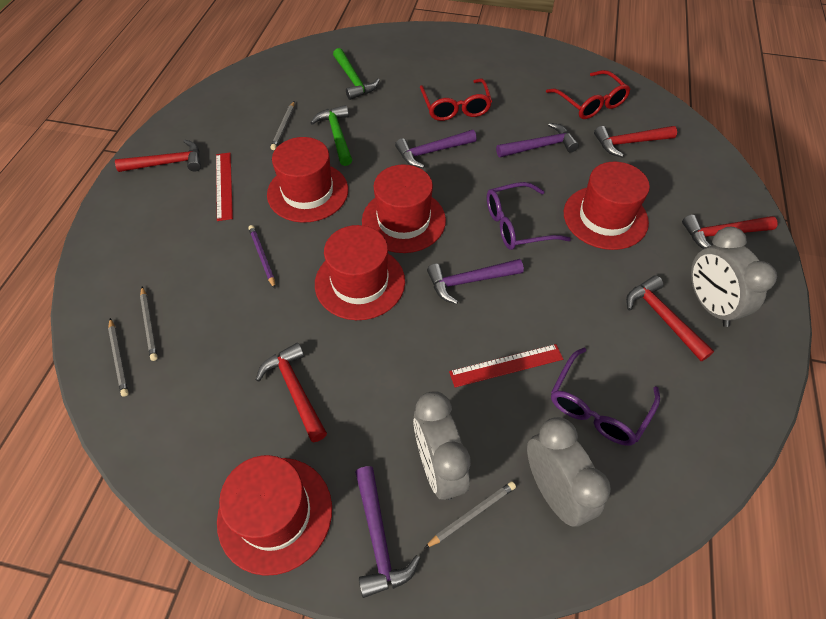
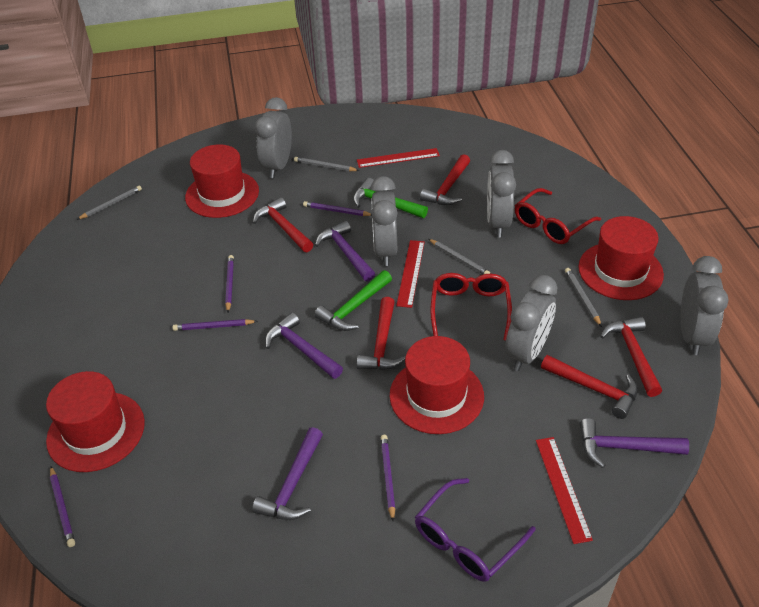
grey clock: [413,391,471,500] [527,417,611,527] [691,227,777,327] = 3 -> [255,97,292,178] [370,176,398,266] [487,150,516,238] [505,275,558,371] [681,256,729,355] = 5
purple glasses: [487,182,571,250] [551,348,660,446] = 2 -> [415,478,535,582] = 1
purple pencil: [248,225,275,288] = 1 -> [50,467,75,547] [173,319,258,331] [225,255,234,313] [303,201,372,216] [381,435,396,522] = 5
red hat: [217,455,332,576] [267,137,348,223] [315,225,405,320] [362,164,446,253] [564,162,650,250] = 5 -> [46,371,145,472] [185,144,259,218] [389,336,484,434] [578,216,664,300] = 4
red ruler: [216,153,233,221] [449,344,563,388] = 2 -> [357,148,440,168] [396,240,425,308] [536,437,593,544] = 3

